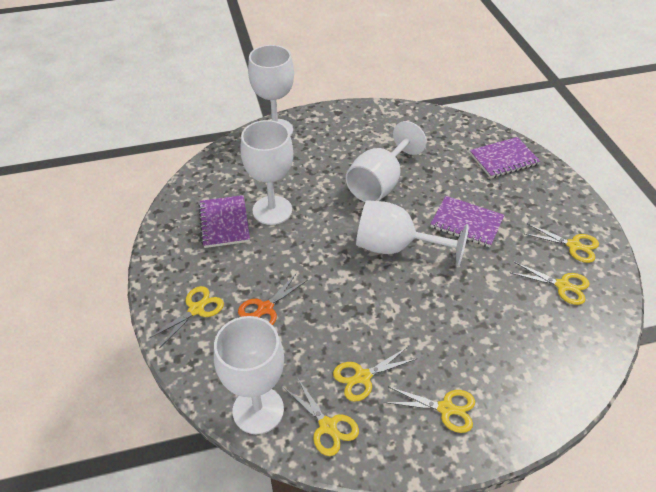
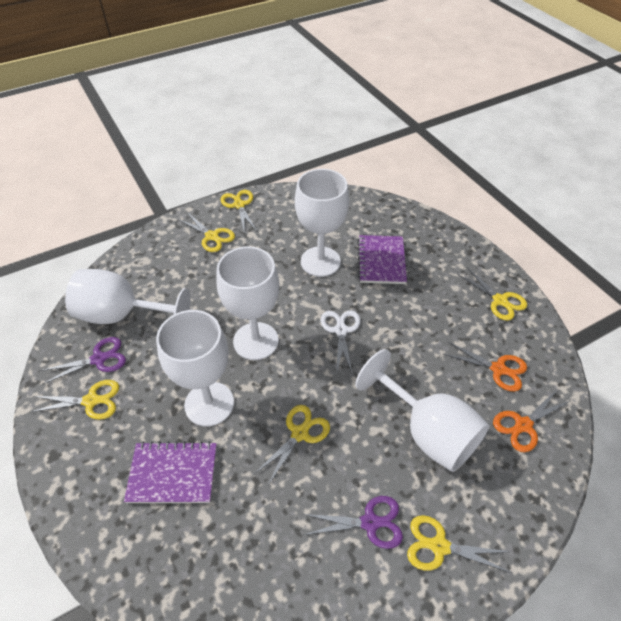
orange scissors: [238,273,308,325] = 1 -> [443,342,527,392] [493,391,570,452] = 2
purple notebook: [198,195,250,248] [430,196,504,247] [470,137,540,178] = 3 -> [124,441,217,503] [358,235,407,284] = 2
purple scissors: none = 0 -> [40,337,126,384] [303,496,403,549] = 2
white scissors: none = 0 -> [321,310,361,375] = 1

